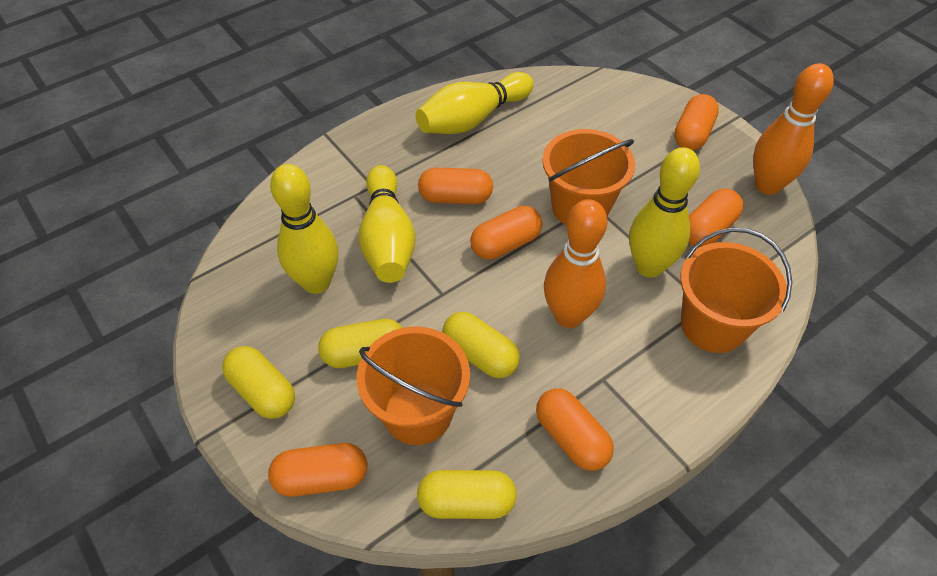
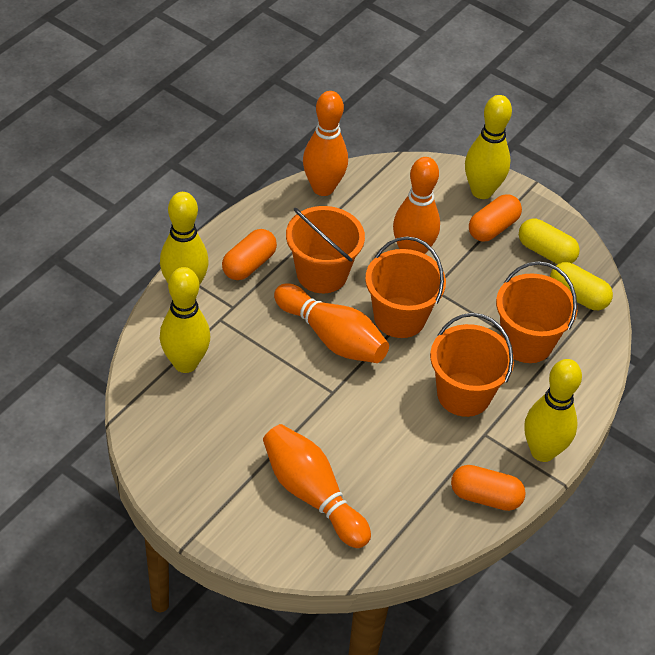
orange bowling pin: [544,199,607,328] [753,63,834,195] = 2 -> [263,424,371,548] [274,284,389,363] [303,91,348,196] [393,157,440,254] = 4
orange bucket: [357,326,470,445] [542,129,635,225] [680,227,792,353] = 3 -> [286,206,365,293] [365,236,446,338] [430,313,514,417] [496,261,577,363] = 4
orange capsule: [268,443,367,497] [418,168,493,204] [470,206,542,260] [536,389,614,471] [674,94,719,150] [689,189,743,247] = 6 -> [222,229,277,280] [451,465,526,511] [469,194,522,242] = 3
yellow capsule: [222,346,295,419] [318,319,402,368] [417,470,517,519] [442,312,520,378] = 4 -> [519,219,580,264] [550,262,613,310] = 2

